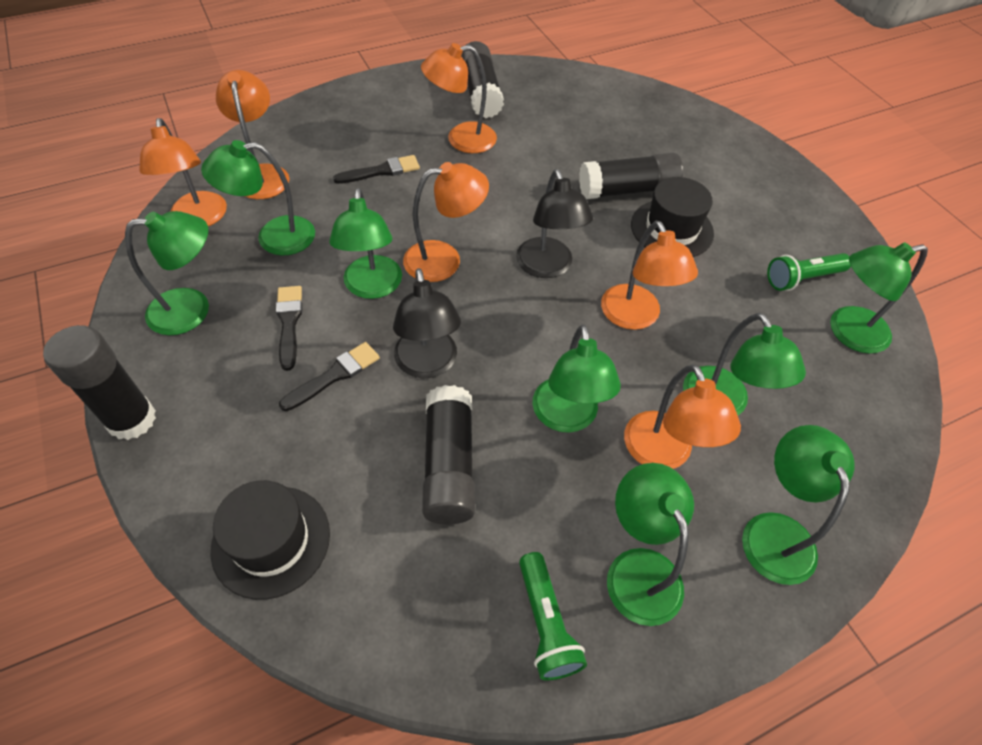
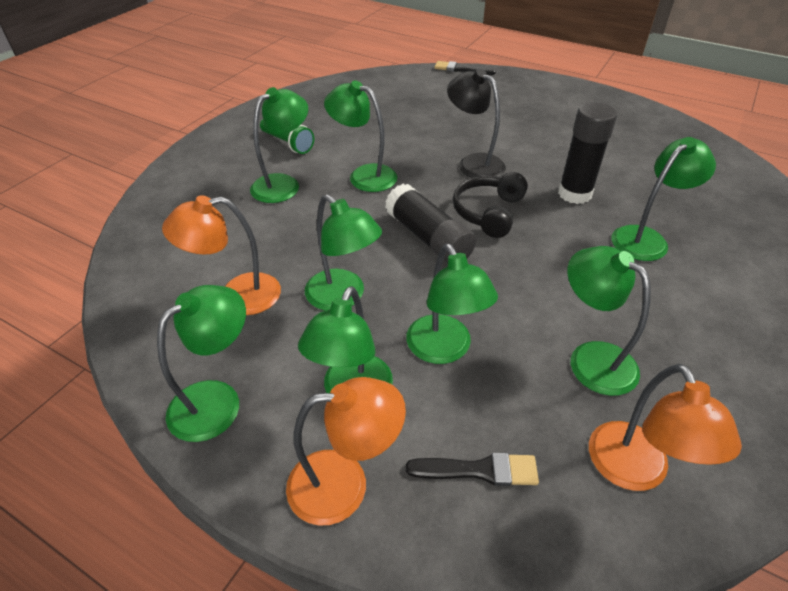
black brush: [276,286,302,371] [279,342,380,411] [333,155,420,184] = 3 -> [406,453,539,486] [434,61,496,75] = 2
black glue stick: [43,325,156,440] [422,385,475,524] [461,41,504,118] [579,153,683,199] = 4 -> [385,184,476,264] [558,102,617,204] = 2
black hat: [211,480,330,600] [631,177,714,257] = 2 -> none = 0
black headphones: none = 0 -> [453,172,528,238] = 1
black lamp: [393,268,461,378] [516,169,593,278] = 2 -> [447,69,506,178] = 1
green flashlight: [519,552,587,681] [767,253,851,291] = 2 -> [260,119,314,154] = 1
orange lamp: [139,118,227,226] [216,70,290,199] [403,162,489,282] [421,43,497,153] [601,221,698,330] [624,364,741,469] = 6 -> [162,195,281,315] [286,377,406,526] [589,364,742,491] = 3

